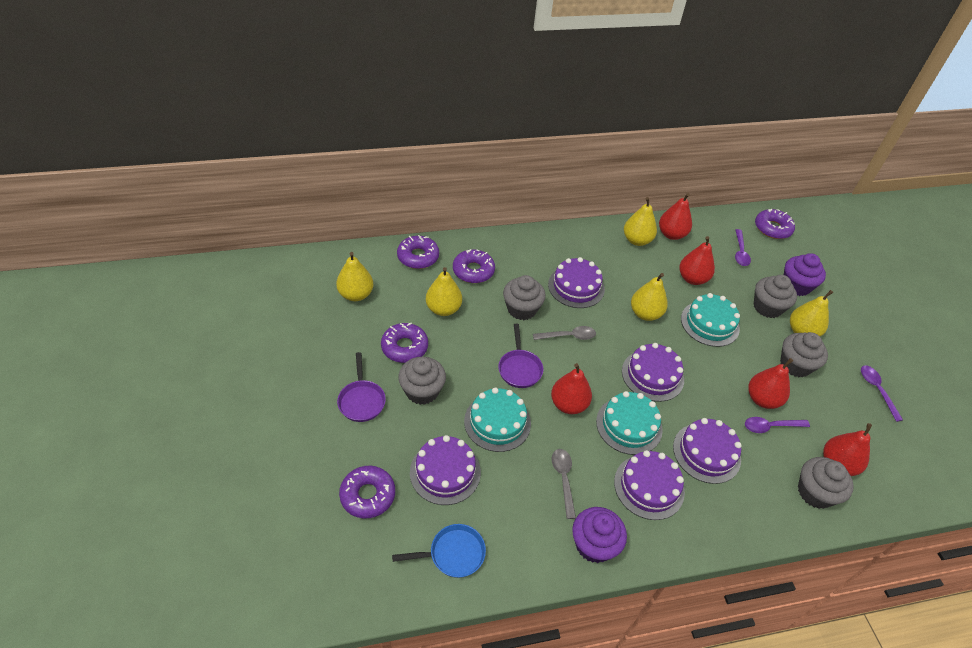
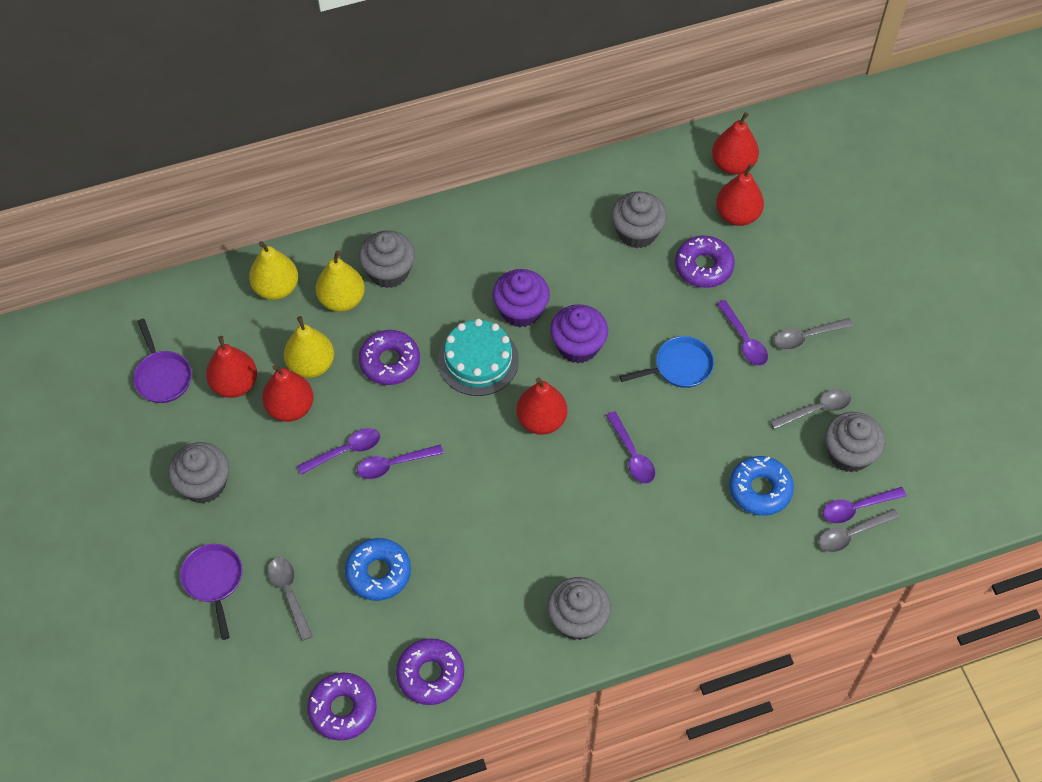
blue donut: none = 0 -> [345,538,411,601] [729,456,794,516] = 2
grey spoon: [533,326,596,340] [552,449,576,519] = 2 -> [268,557,313,641] [770,389,851,430] [774,318,853,350] [819,509,900,552] = 4
purple cake: [410,435,481,505] [548,257,605,308] [614,450,685,520] [622,343,684,402] [673,418,742,484] = 5 -> none = 0
purple donut: [339,466,395,519] [381,323,428,363] [397,235,439,269] [453,249,495,283] [755,209,795,239] = 5 -> [307,672,377,741] [359,330,420,385] [396,638,464,705] [675,236,735,288] = 4
purple spoon: [735,229,751,266] [745,417,810,433] [861,366,903,422] = 3 -> [297,428,380,475] [357,445,444,479] [606,411,655,484] [717,300,768,366] [823,487,906,523] = 5
turquoise cake: [464,387,531,452] [596,391,663,455] [681,293,740,347] = 3 -> [438,319,519,396] = 1
yellow pear: [336,252,374,301] [426,267,462,316] [624,197,657,246] [631,273,668,321] [790,290,833,336] = 5 -> [249,241,298,300] [284,316,334,378] [316,250,365,312] = 3

